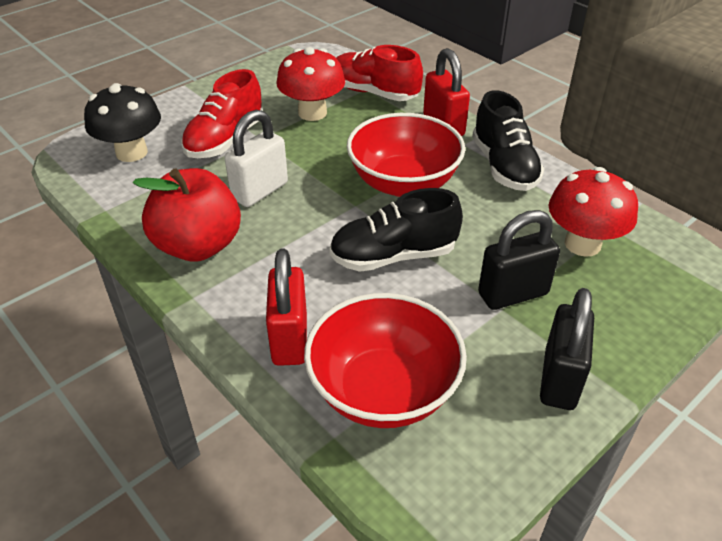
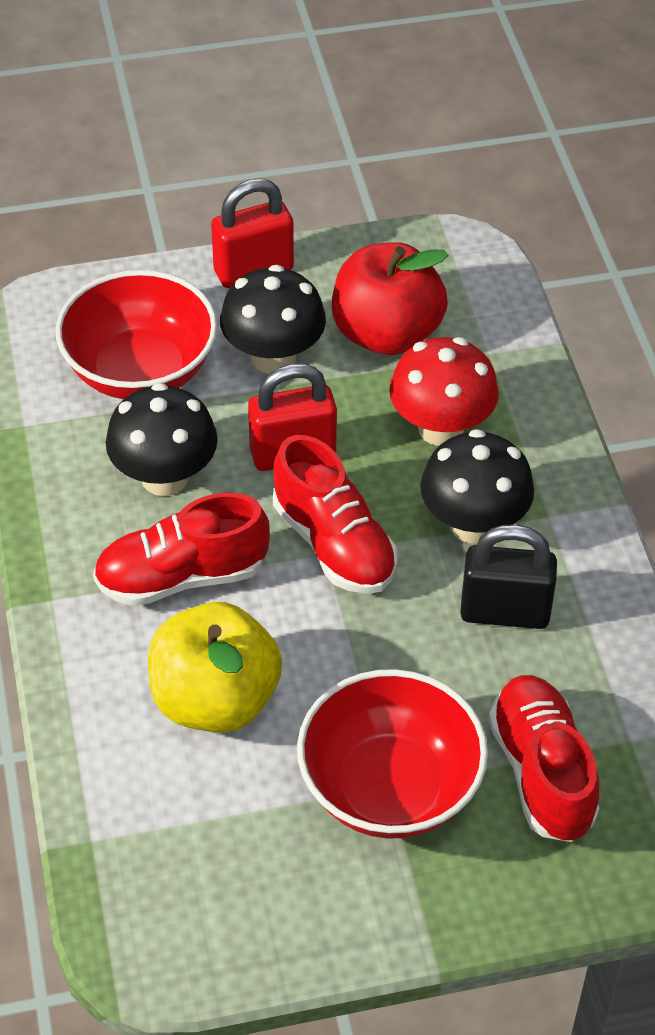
black mushroom: [84,83,161,162] = 1 -> [106,383,218,496] [220,265,326,374] [420,429,534,544] = 3
black padlock: [478,210,560,310] [540,288,594,410] = 2 -> [460,524,557,629] = 1
black shoe: [329,188,463,272] [472,90,544,191] = 2 -> none = 0
red mushroom: [276,47,345,121] [549,167,638,257] = 2 -> [389,337,499,446] = 1
red shoe: [181,69,263,158] [336,45,423,101] = 2 -> [93,493,270,606] [273,435,397,594] [489,675,599,842] = 3
white padlock: [225,110,288,207] = 1 -> none = 0
yellow apple: none = 0 -> [148,602,282,733] = 1

